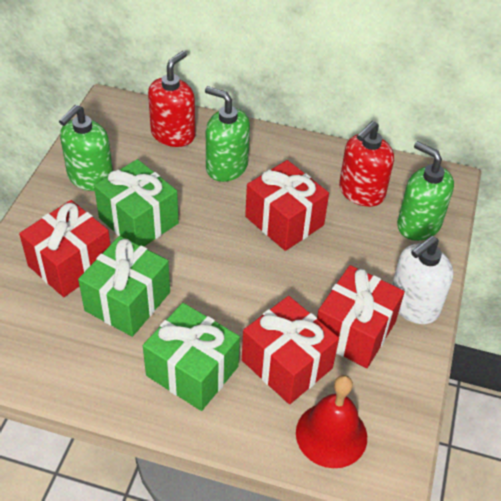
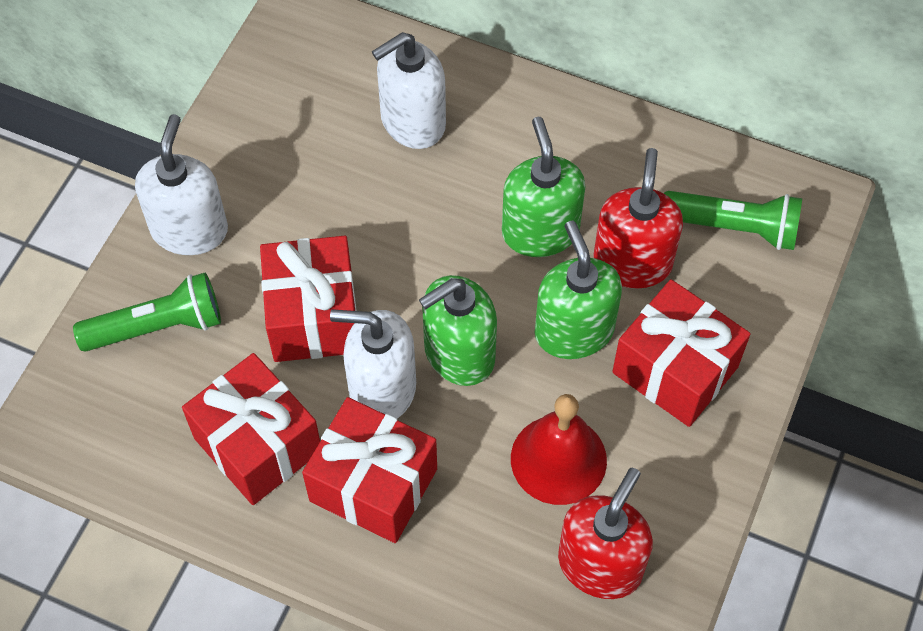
green flashlight: none = 0 -> [73,273,221,352] [664,191,802,250] = 2
green gift: [78,236,170,337] [94,159,179,246] [143,303,240,411] = 3 -> none = 0
white soap dispenser: [392,236,453,324] = 1 -> [135,114,228,255] [330,309,416,419] [372,32,446,149] = 3

